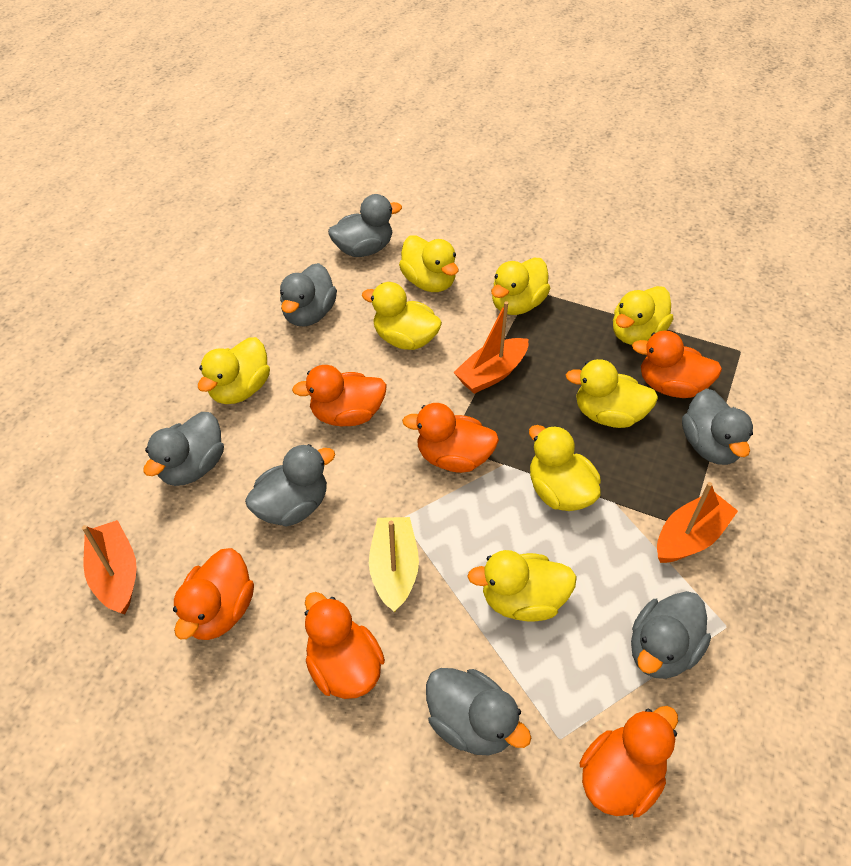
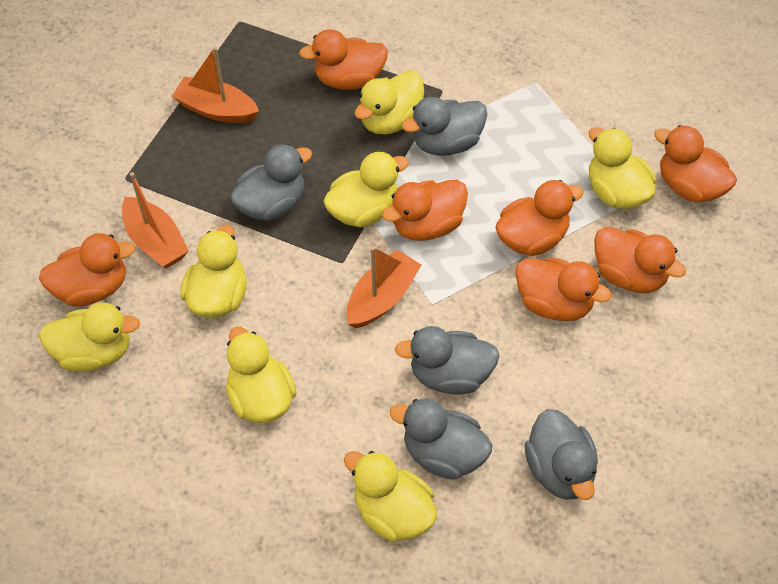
grey duck: [143,412,224,486] [245,444,335,526] [280,263,337,326] [328,194,402,257] [426,668,531,756] [631,591,711,679] [682,389,753,465] = 7 -> [230,144,312,221] [390,399,492,480] [395,326,500,395] [402,97,487,156] [524,409,598,500] = 5
orange duck: [173,548,254,640] [292,365,387,426] [305,592,385,699] [402,403,499,473] [579,706,678,817] [632,331,722,398] = 6 -> [39,233,135,307] [299,29,388,90] [382,180,468,241] [495,180,584,256] [515,257,612,321] [594,227,686,293] [654,125,737,203] = 7
yellow boat: [369,517,419,612] = 1 -> none = 0
yellow duck: [198,337,270,404] [362,282,442,350] [399,235,459,292] [467,550,577,622] [491,258,551,315] [529,425,601,511] [566,359,658,428] [613,286,673,345] = 8 -> [39,303,140,372] [180,225,247,318] [226,327,297,423] [323,152,409,228] [344,451,437,542] [355,70,424,135] [589,127,656,209] = 7

